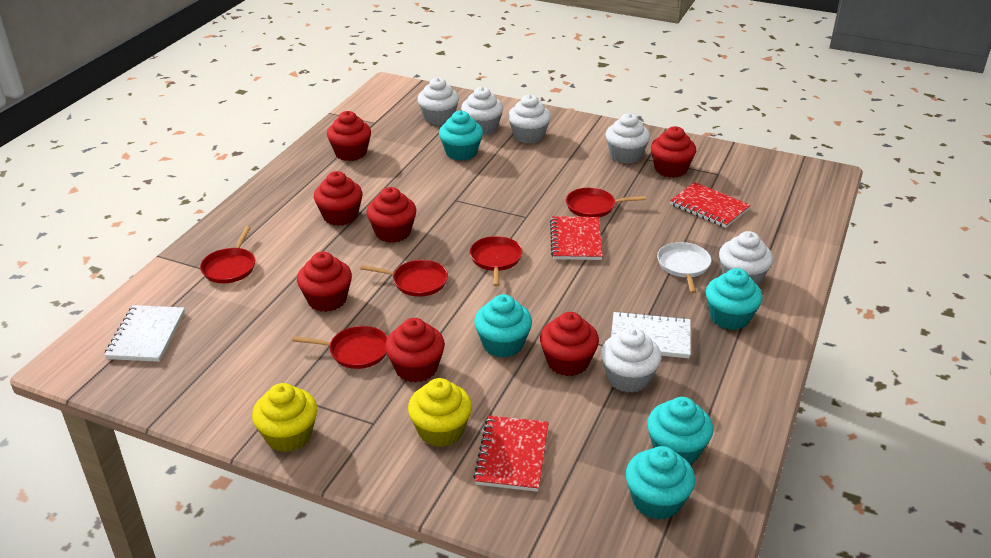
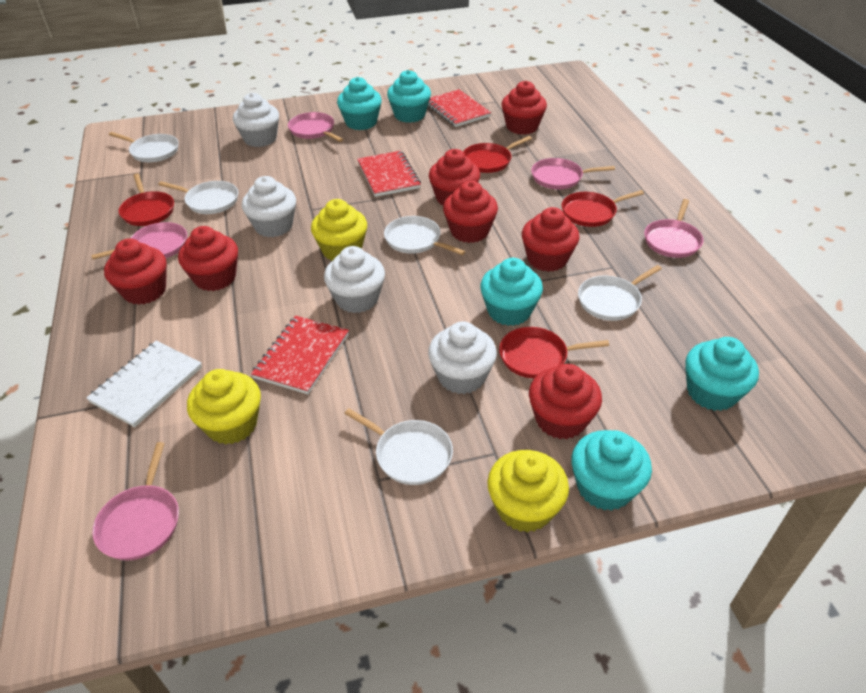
pink pan: none = 0 -> [91,222,187,259] [92,442,179,561] [288,112,343,142] [531,158,615,189] [644,199,704,258] = 5
red pan: [200,226,255,283] [293,326,388,369] [360,260,448,297] [469,236,523,287] [566,188,646,217] = 5 -> [118,173,174,226] [463,136,532,173] [499,327,609,378] [561,190,644,227] = 4
white cupcake: [418,77,459,125] [461,87,503,135] [508,95,551,143] [601,327,662,393] [606,113,650,164] [719,231,773,286] = 6 -> [233,93,279,147] [242,176,296,237] [324,246,385,313] [428,321,497,394] = 4
white notebook: [104,305,185,362] [611,311,691,358] = 2 -> [86,341,202,427] = 1
white pan: [657,242,711,294] = 1 -> [109,132,179,162] [158,181,238,214] [344,408,453,485] [384,216,466,255] [578,265,662,321] = 5
yellow cupcake: [252,383,317,452] [408,378,472,447] = 2 -> [187,369,261,445] [311,199,367,261] [487,450,569,533] = 3

